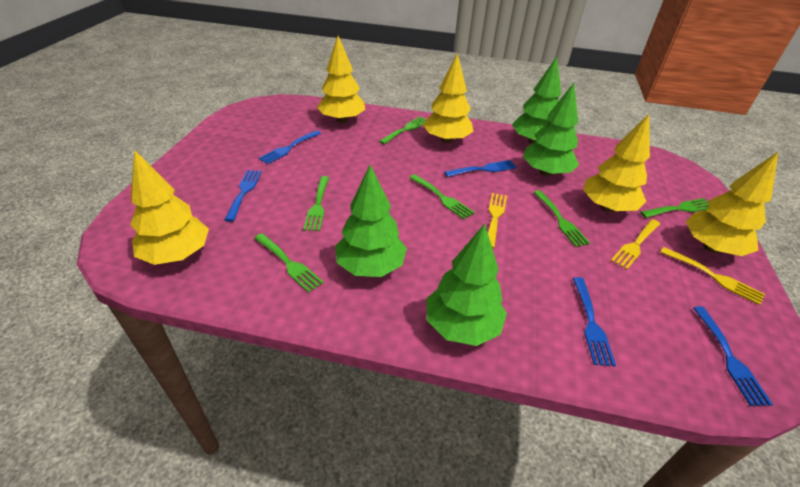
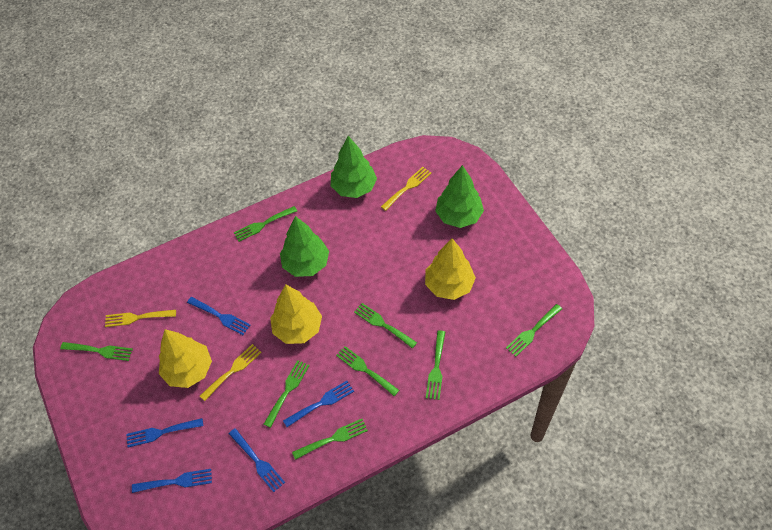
green fork: [254,233,324,293] [303,176,329,231] [379,116,427,144] [409,174,475,219] [533,190,590,247] [640,198,708,218] = 6 -> [60,342,133,361] [234,206,297,242] [264,360,310,428] [292,419,368,460] [336,346,399,396] [354,303,417,349] [426,330,445,400] [506,304,562,357] = 8
green tree: [335,165,407,277] [427,223,507,346] [512,57,561,144] [523,83,579,176] = 4 -> [280,216,329,277] [331,136,377,198] [435,165,484,228] = 3
yellow tree: [130,150,209,265] [317,36,365,123] [423,53,473,143] [583,114,650,212] [686,151,779,256] = 5 -> [159,329,212,388] [270,284,322,344] [425,238,476,300] = 3

